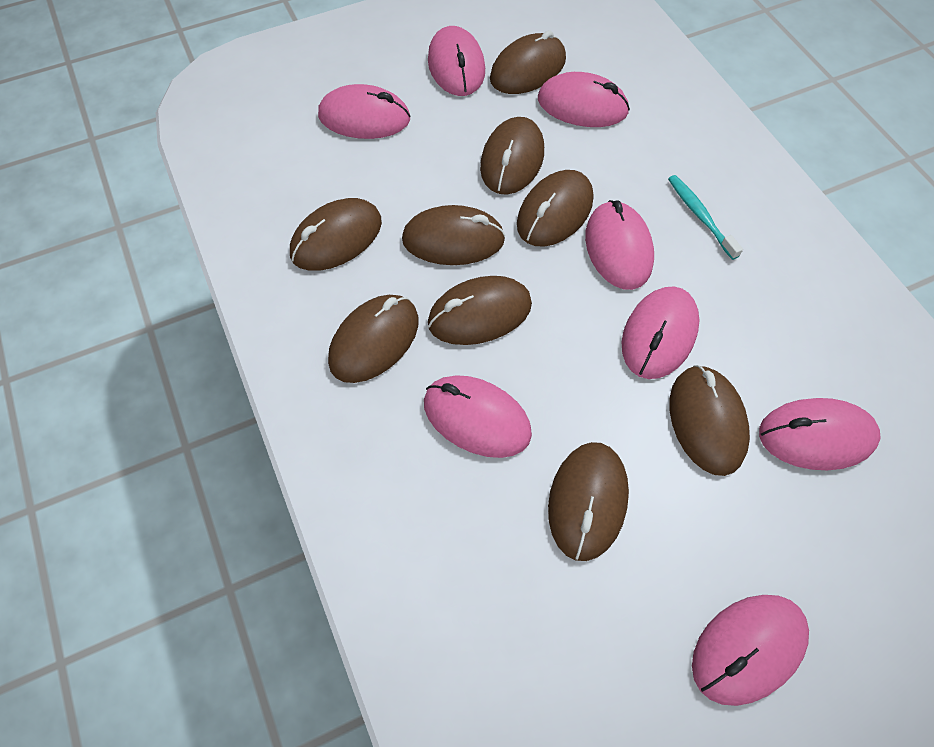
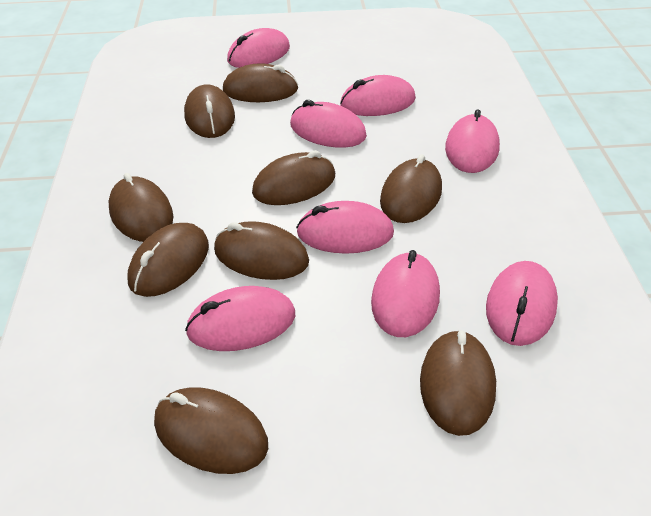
turquoise toothbrush: [668,175,743,260] = 1 -> none = 0

